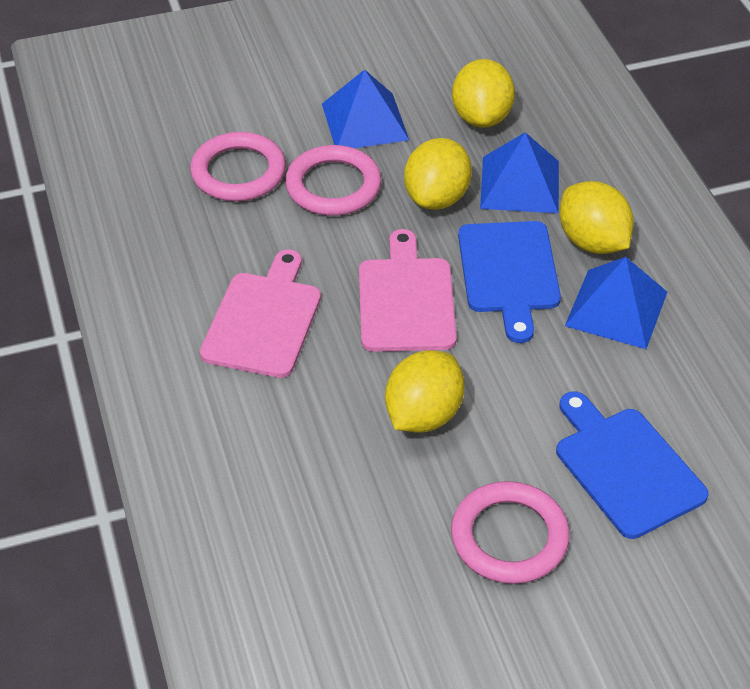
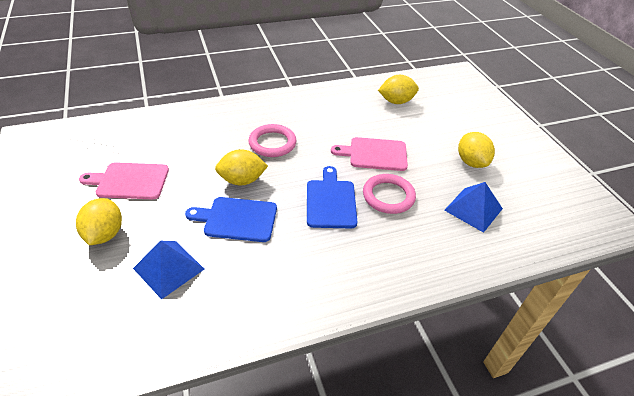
blue pyramid: [322,70,409,148] [480,132,559,214] [565,257,667,349] = 3 -> [133,241,204,300] [444,182,503,233] = 2
pink ring: [190,132,286,201] [285,145,381,216] [451,481,570,584] = 3 -> [248,124,296,157] [363,174,416,214] = 2

